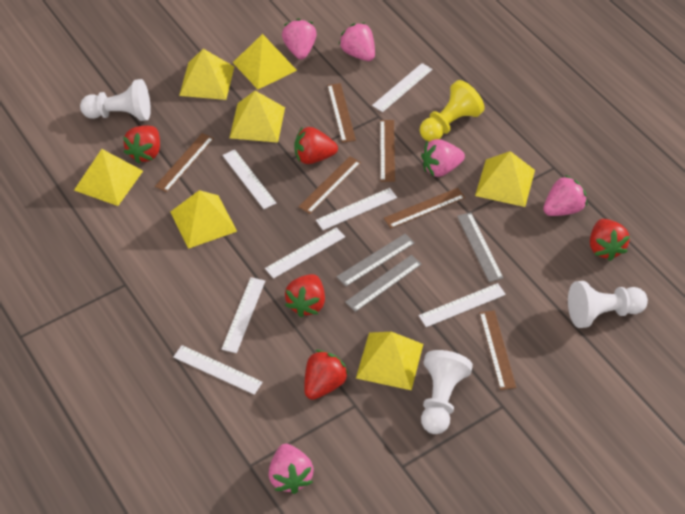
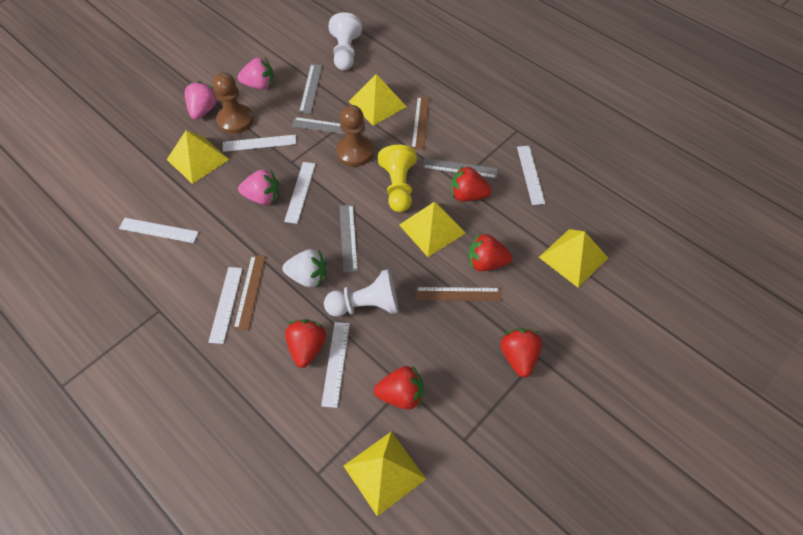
brown pawn: none = 0 -> [213,73,254,134] [336,105,374,167] = 2
brown ruler: [155,133,214,192] [299,156,361,214] [327,83,356,143] [380,120,395,182] [384,188,465,228] [479,310,516,390] = 6 -> [234,255,266,330] [412,97,429,150] [415,287,501,301] = 3
grey ruler: [336,234,415,286] [345,255,422,312] [457,212,503,282] = 3 -> [292,117,363,135] [299,64,322,113] [340,205,358,272] [422,158,498,179] = 4
pink strawberry: [269,444,314,494] [282,19,317,60] [339,23,375,61] [421,139,465,177] [543,175,587,216] = 5 -> [185,81,217,119] [238,58,274,90] [238,169,279,205] = 3
white pawn: [80,79,151,121] [421,350,473,434] [568,281,648,328] = 3 -> [324,269,399,317] [329,12,362,70] = 2
white ruler: [173,345,263,395] [221,277,265,353] [222,150,276,209] [265,227,345,279] [316,188,397,230] [372,63,432,112] [419,283,506,327] = 7 -> [119,218,199,243] [208,267,243,344] [223,135,296,152] [284,162,315,224] [321,322,350,408] [517,146,545,205] = 6
white strawberry: none = 0 -> [282,249,326,288] = 1
yellow pyramid: [74,149,143,206] [171,190,237,249] [179,49,234,100] [230,91,285,143] [233,34,297,89] [356,332,423,390] [475,151,535,207] = 7 -> [167,130,229,184] [344,431,426,516] [349,74,407,126] [399,202,466,257] [539,229,608,288] = 5

